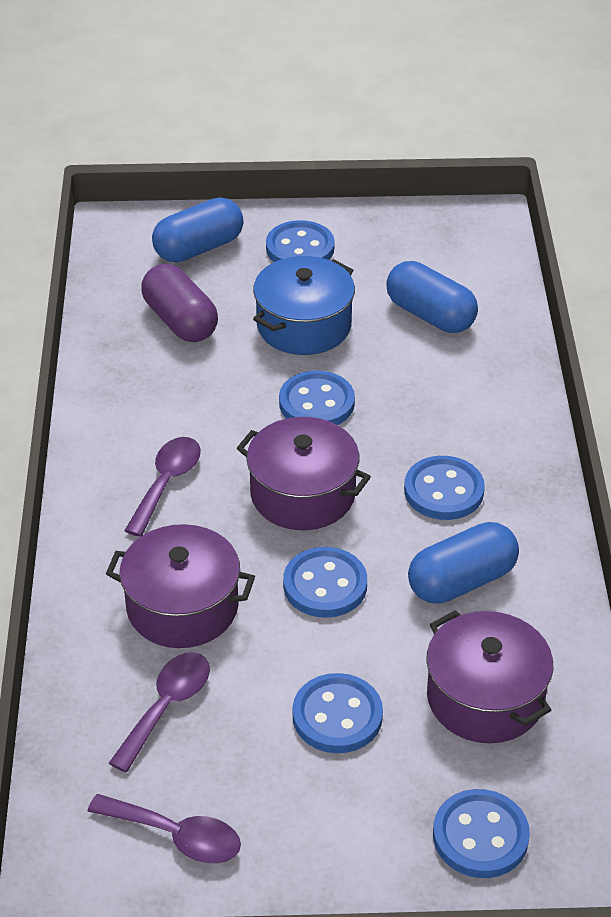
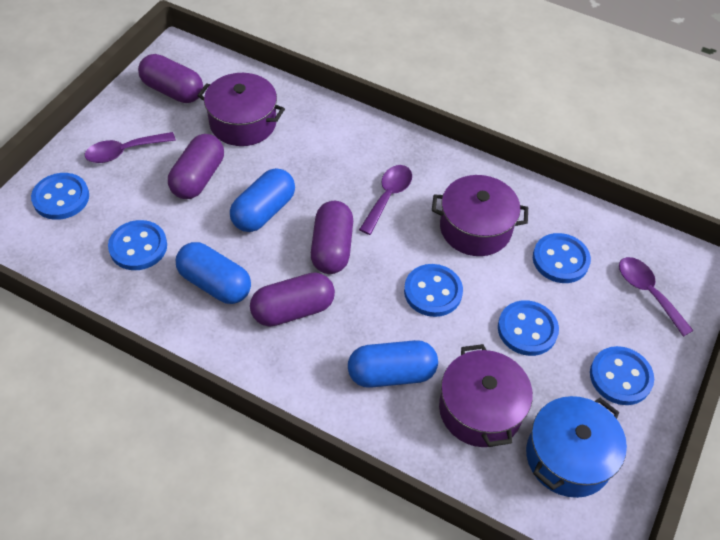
purple capsule: [141,264,218,342] = 1 -> [138,54,203,103] [168,134,224,199] [250,272,335,327] [311,201,353,274] = 4

